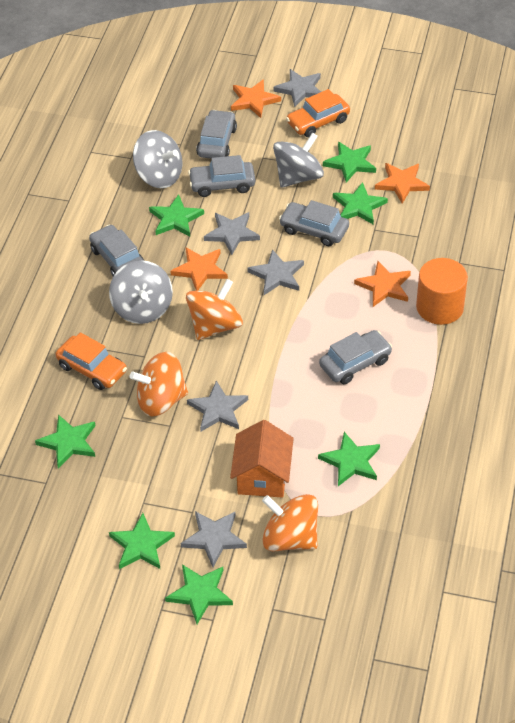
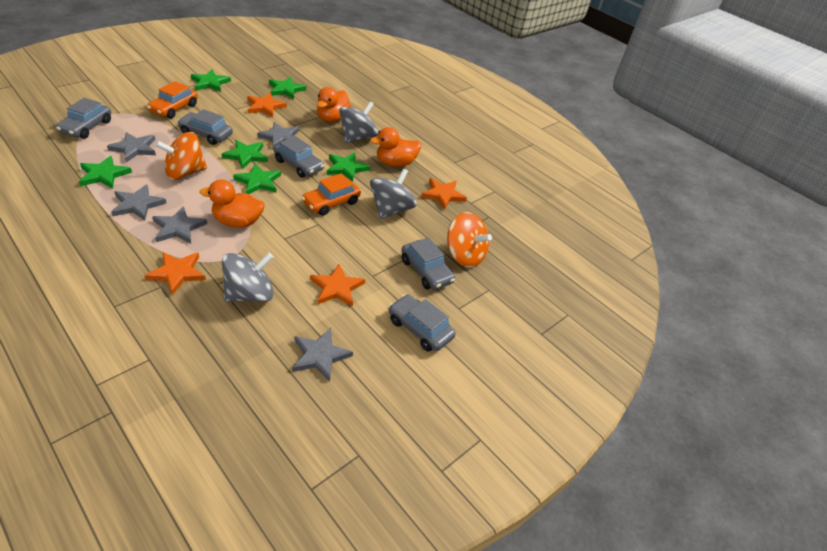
green star: [35,414,96,469] [109,513,175,569] [149,195,204,237] [165,564,233,624] [318,432,380,486] [323,142,376,183] [333,182,388,224] = 7 -> [79,156,132,189] [191,70,231,92] [221,140,268,169] [233,163,281,194] [269,77,306,99] [327,152,370,182] = 6
orange cylinder: [416,258,468,325] = 1 -> none = 0
orange duck: none = 0 -> [200,179,265,228] [317,87,351,122] [370,127,421,167] = 3
orange house: [230,420,294,497] = 1 -> none = 0
orange spinning top: [130,352,188,416] [186,279,243,340] [262,494,318,551] = 3 -> [155,132,207,180] [447,212,492,268] = 2

